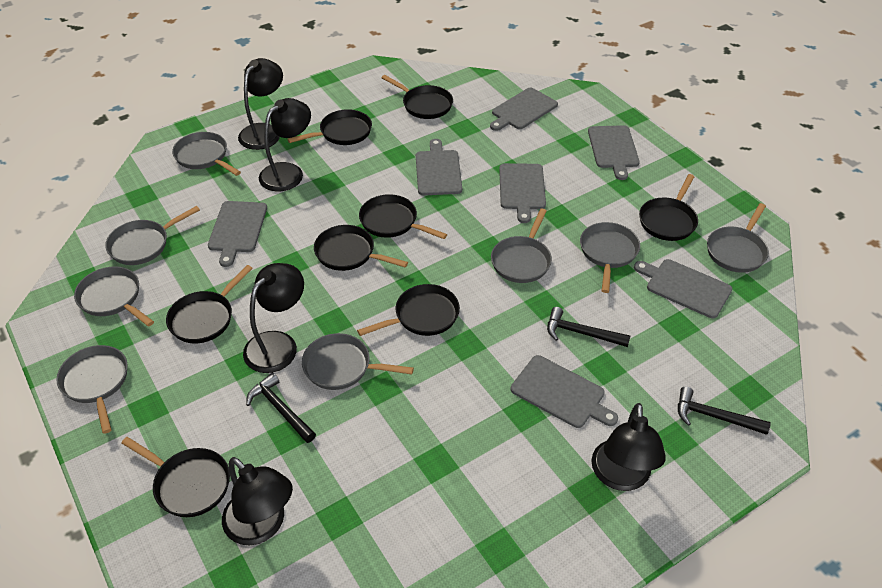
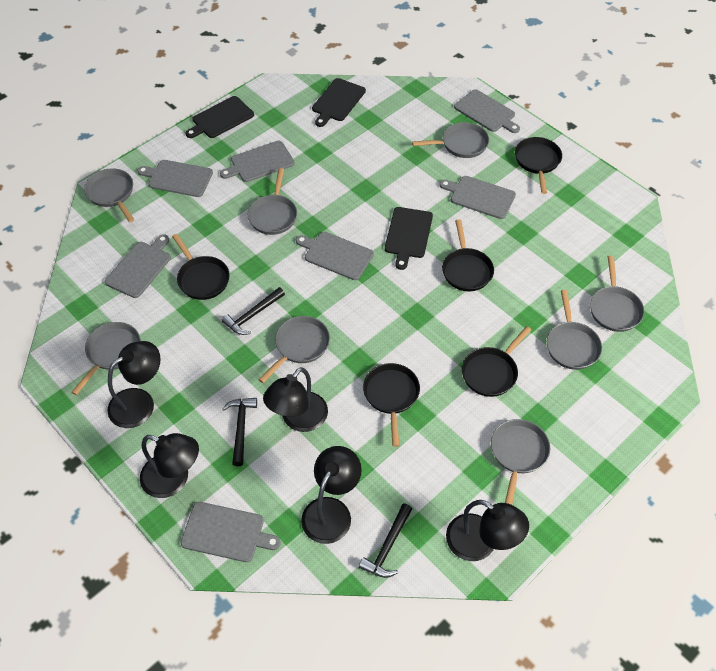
black cutting board: none = 0 -> [186,96,254,138] [312,78,366,127] [385,207,433,270] = 3
black pan: [121,437,230,517] [166,265,253,343] [287,109,372,145] [314,225,408,271] [357,284,460,336] [359,194,447,239] [381,75,453,119] [639,174,698,241] = 8 -> [172,234,230,300] [363,363,420,447] [442,219,494,291] [462,326,531,397] [515,137,562,194] = 5

